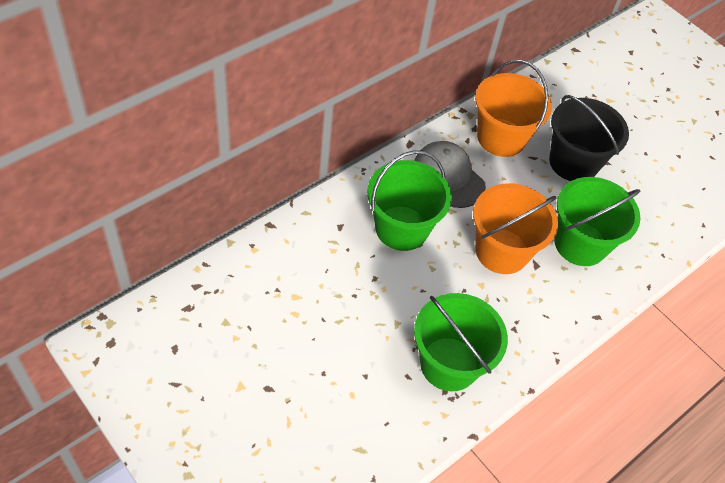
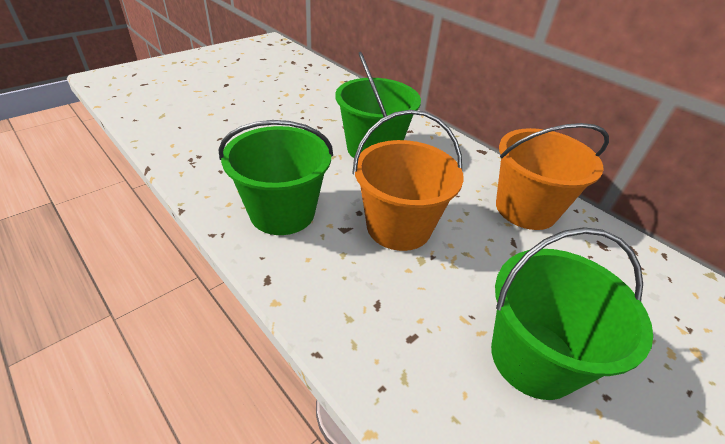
black bucket: [549,95,629,181] = 1 -> none = 0
grey cap: [414,141,486,208] = 1 -> none = 0

